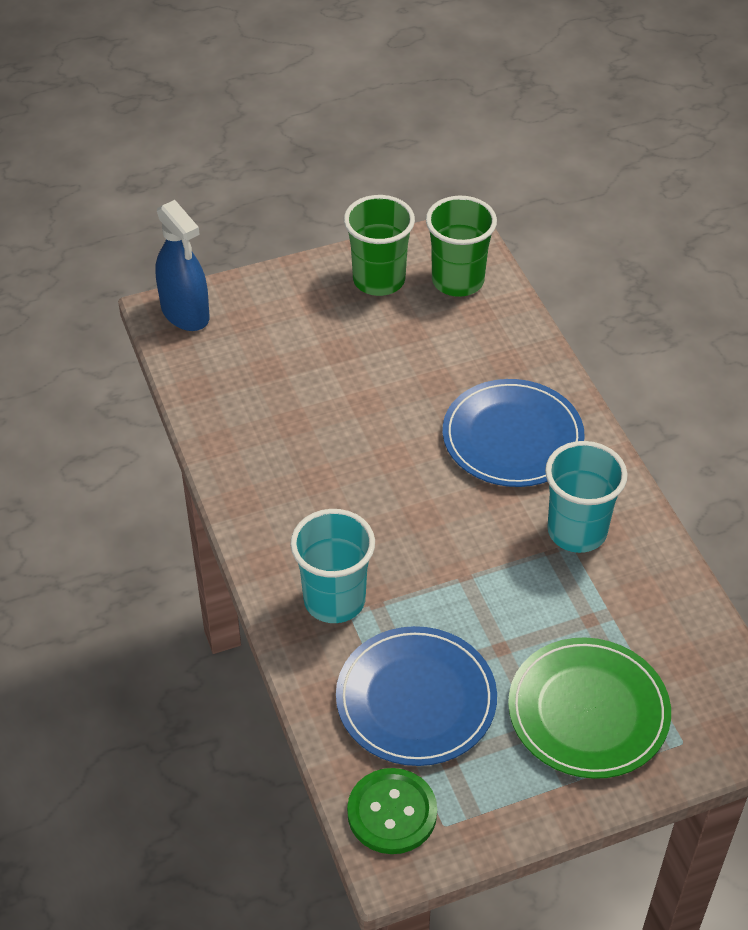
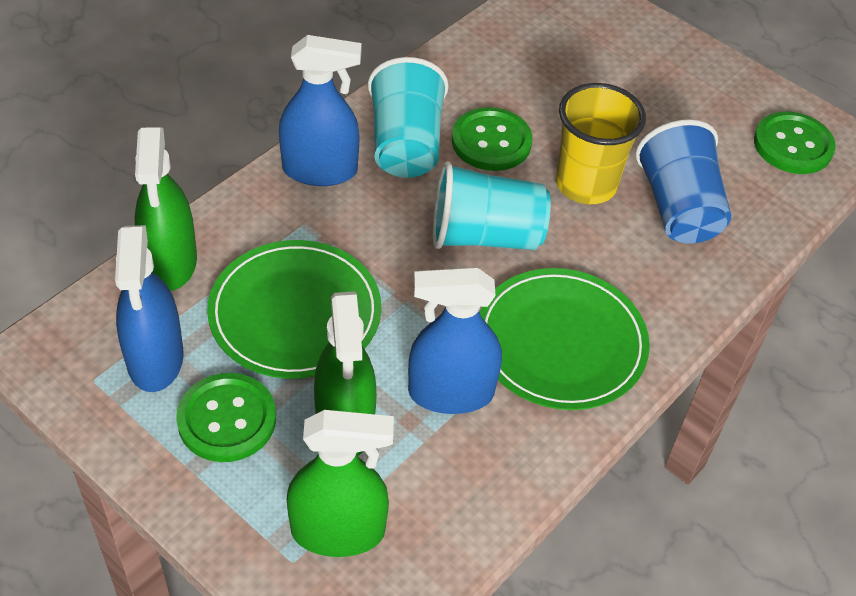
blue cup: none = 0 -> [636,119,731,244] = 1
blue plate: [336,626,497,766] [443,379,585,487] = 2 -> none = 0
blue spray bottle: [155,200,209,331] = 1 -> [115,225,184,392] [279,35,361,186] [408,268,502,414] = 3
green button: [347,768,437,854] = 1 -> [176,373,276,462] [452,107,532,171] [754,112,836,174] = 3
green cup: [344,195,415,296] [426,196,497,297] = 2 -> none = 0
green plate: [508,637,671,779] = 1 -> [207,240,382,379] [480,268,650,410] = 2
green spray bottle: none = 0 -> [135,127,197,291] [286,410,394,557] [314,292,376,456] = 3
yellow cup: none = 0 -> [556,83,646,204] = 1

